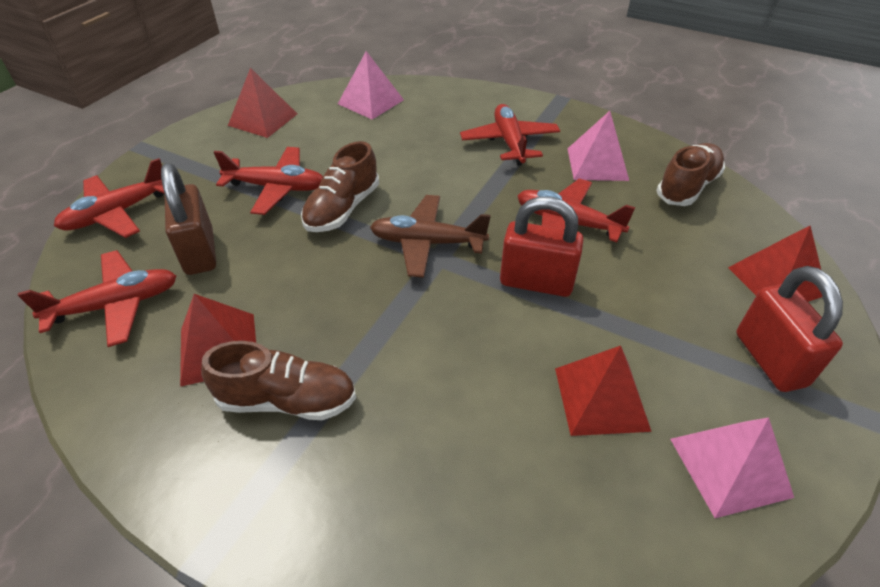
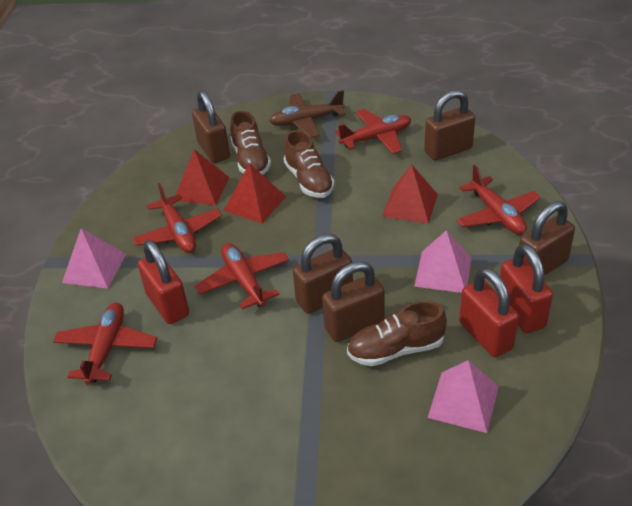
brown padlock: [161,163,216,275] = 1 -> [192,90,230,163] [293,234,353,314] [322,261,385,342] [424,90,475,160] [519,201,575,276] = 5
red padlock: [500,196,584,297] [736,266,843,392] = 2 -> [138,240,189,324] [459,268,519,357] [500,244,553,333] = 3
red pyramid: [180,294,256,387] [228,68,297,138] [555,346,652,436] [728,226,822,302] = 4 -> [176,149,230,205] [224,163,286,223] [382,164,438,224] = 3

